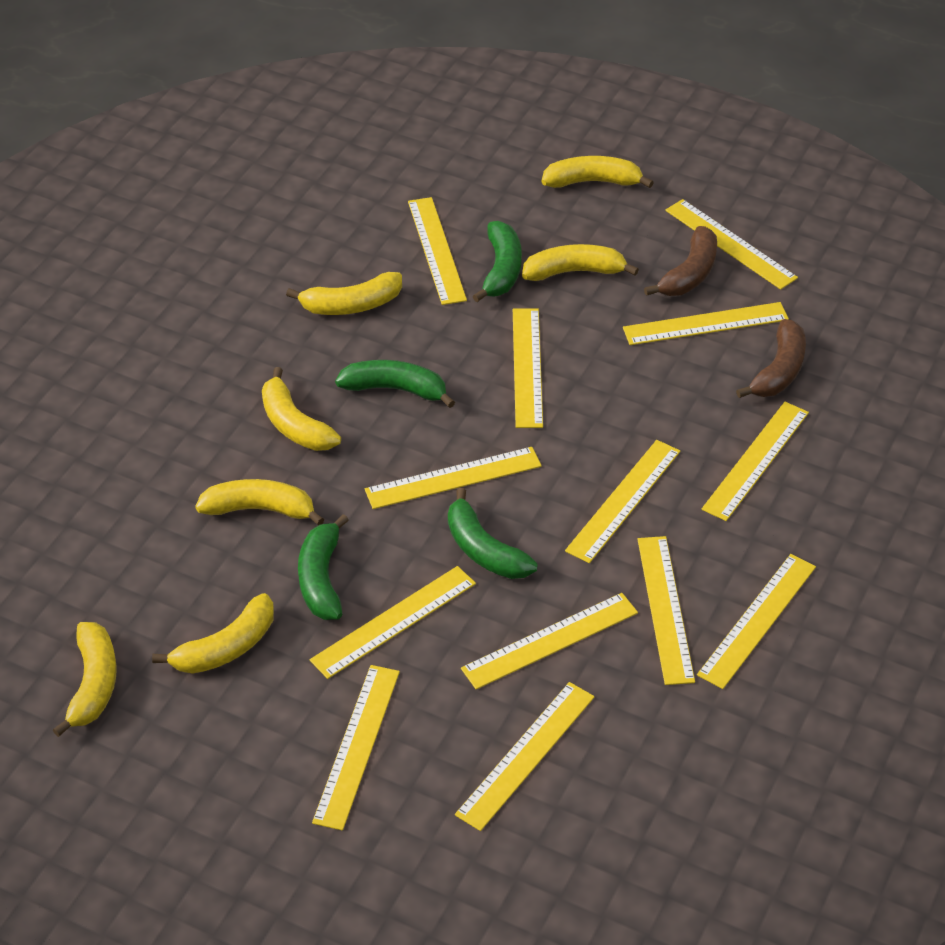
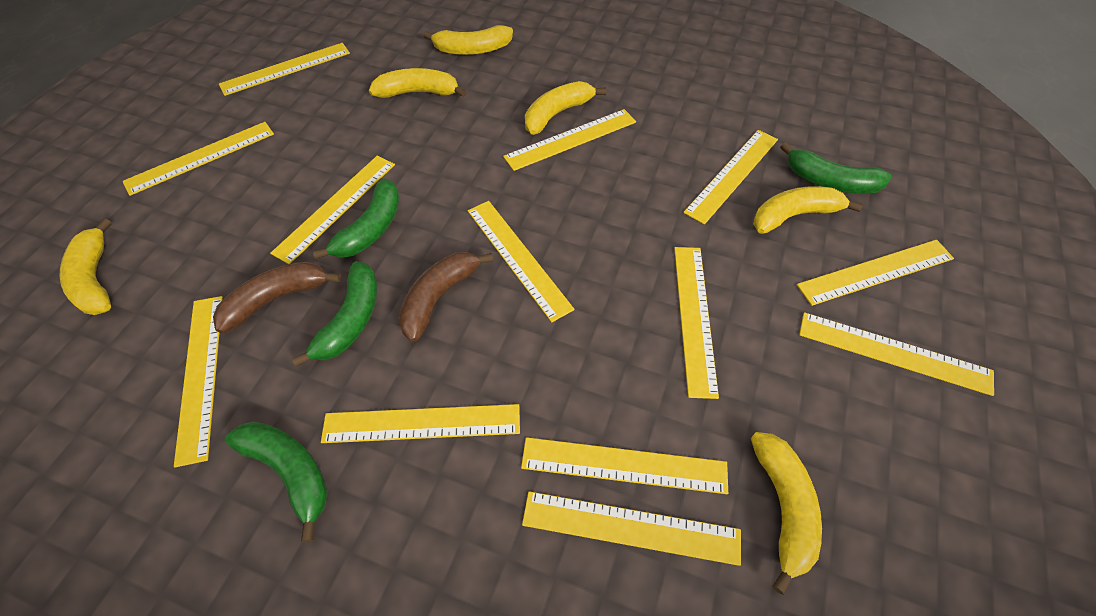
yellow banana: [53,622,117,737] [152,593,274,674] [195,479,324,525] [262,367,341,451] [286,272,402,315] [522,244,639,281] [542,156,654,188] = 7 -> [59,218,112,315] [369,68,467,98] [423,25,513,55] [525,81,606,135] [751,432,822,595] [753,186,863,234] = 6

